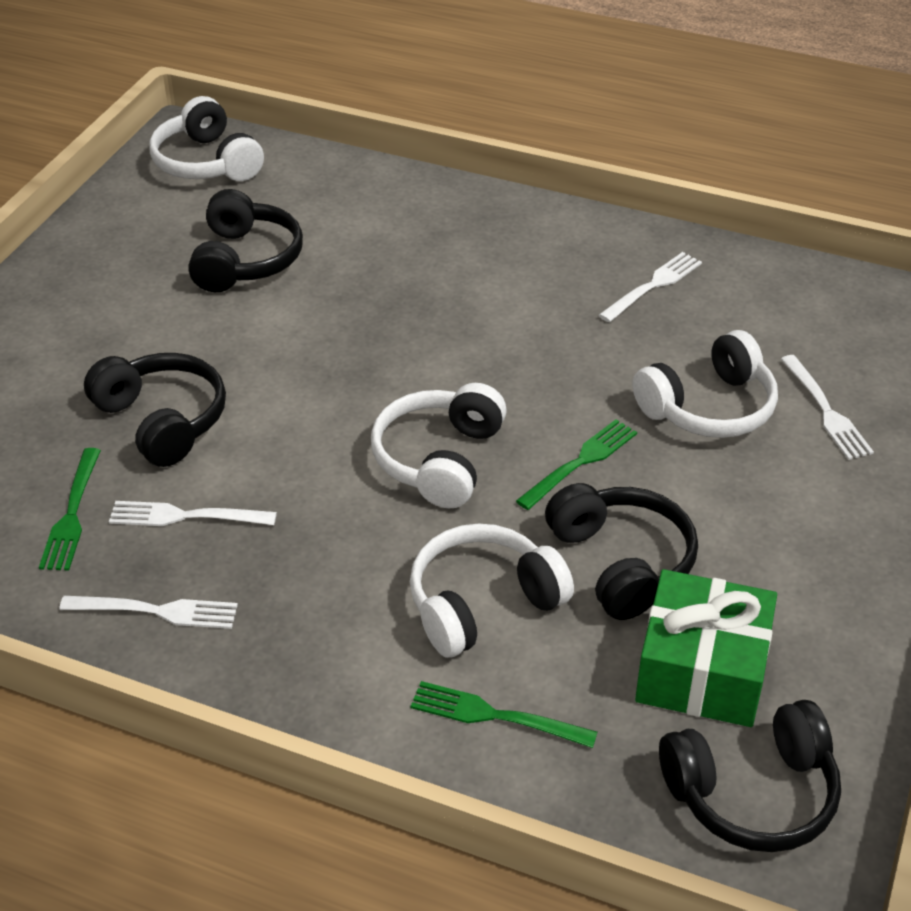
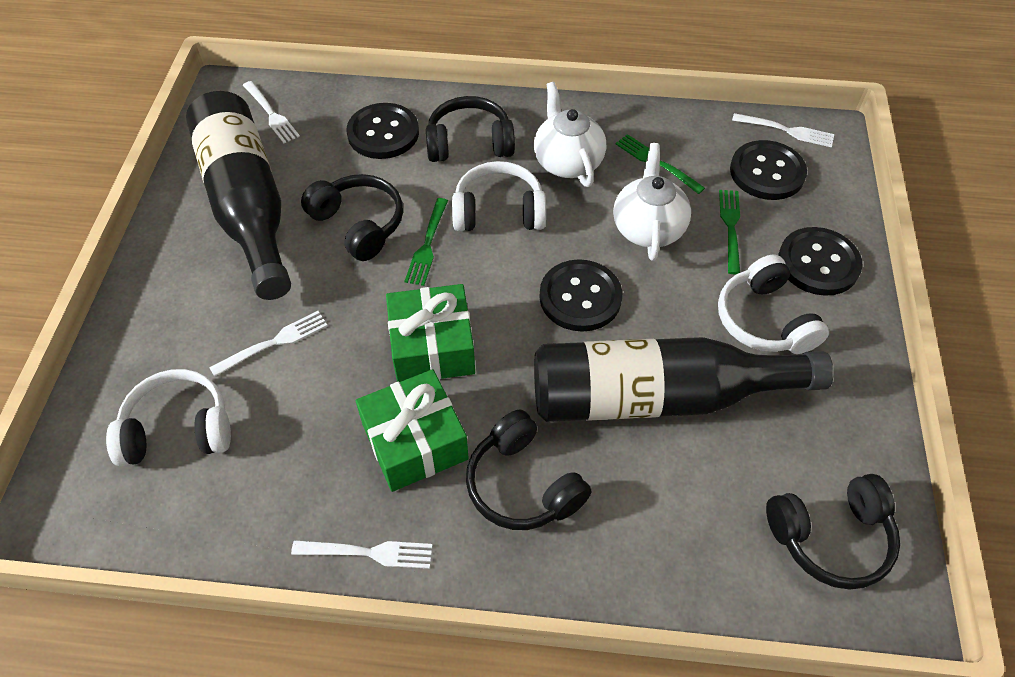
black bottle: none = 0 -> [186,91,291,300] [534,337,834,422] = 2
black button: none = 0 -> [347,103,419,159] [539,259,622,332] [730,140,807,200] [778,227,863,296] = 4
green gift: [635,569,777,727] = 1 -> [356,369,469,492] [386,284,475,382] = 2
white headphones: [149,96,264,181] [371,383,507,508] [410,524,574,658] [633,330,778,438] = 4 -> [106,369,231,467] [452,161,546,231] [718,255,829,354] = 3
white teapot: none = 0 -> [534,82,606,187] [613,143,691,261] = 2

